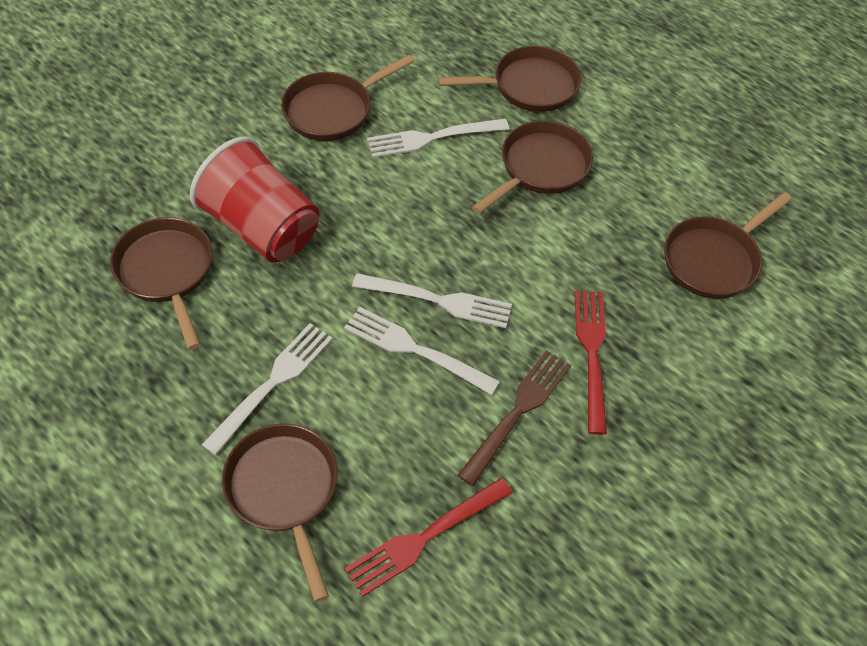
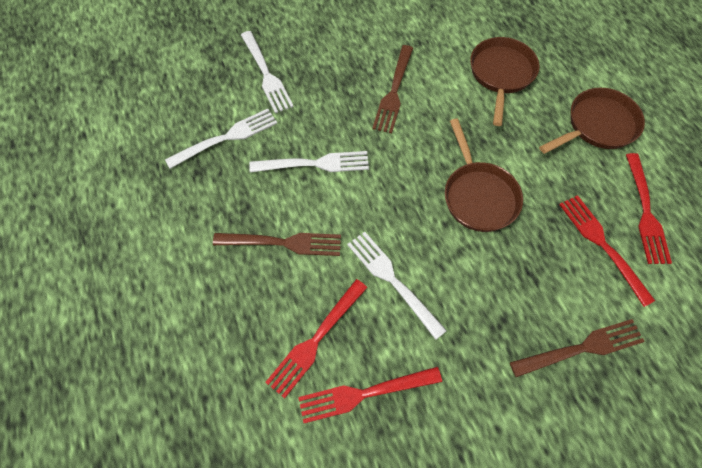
brown fork: [457,350,571,486] = 1 -> [213,233,341,256] [372,45,413,133] [510,319,645,377] = 3
brown pan: [110,217,212,350] [222,424,338,602] [281,55,414,141] [438,46,581,112] [472,121,593,214] [664,192,792,299] = 6 -> [445,119,523,232] [470,37,539,126] [539,88,645,154] = 3
red cup: [190,137,319,263] = 1 -> none = 0
red fork: [344,478,513,597] [574,291,607,435] = 2 -> [265,279,367,399] [298,367,442,423] [559,195,655,307] [626,153,672,264] = 4

